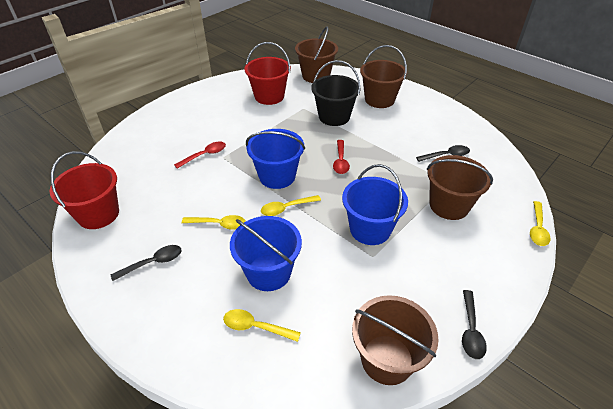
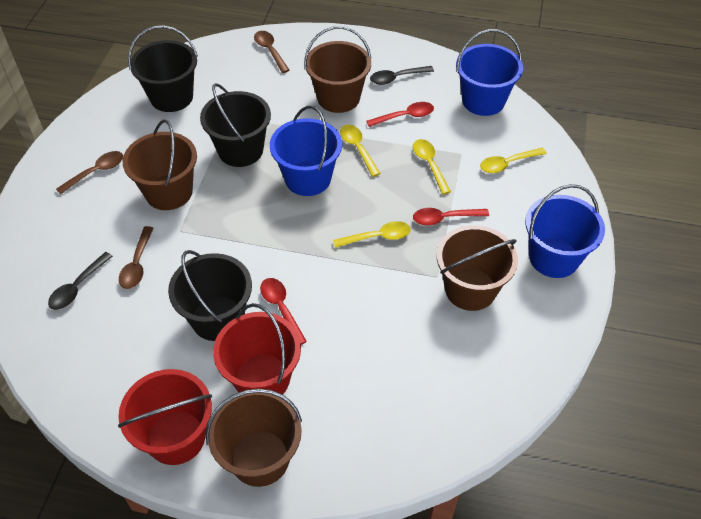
black bucket: [311,60,361,126] = 1 -> [128,25,198,112] [168,250,252,341] [200,83,271,167] = 3
black spoon: [111,245,182,281] [416,145,470,162] [462,290,487,359] = 3 -> [48,252,113,310] [370,66,434,85] = 2
brown spoon: none = 0 -> [56,151,123,194] [119,226,154,289] [254,31,289,73] = 3
red spoon: [174,142,226,169] [333,140,350,174] = 2 -> [260,278,307,345] [366,102,434,127] [413,208,489,226] = 3

